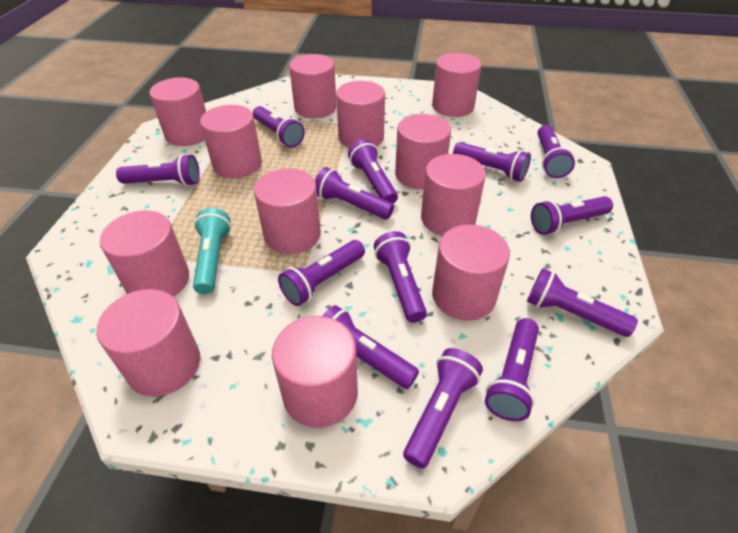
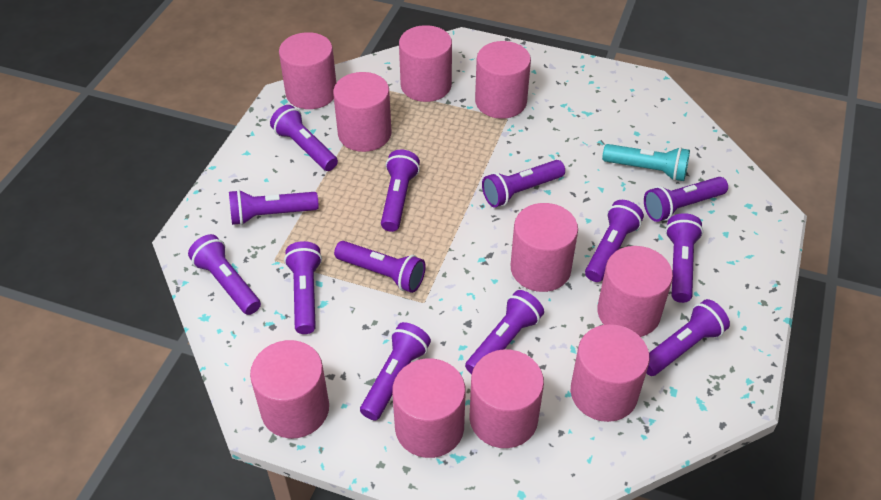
pink cylinder: [96,289,200,397] [100,211,189,297] [149,78,206,146] [200,105,262,179] [254,168,321,254] [272,316,358,428] [289,54,337,118] [336,81,385,148] [395,114,451,190] [421,154,486,236] [432,53,481,117] [432,225,510,321] = 12 -> [250,340,329,438] [279,32,336,109] [333,72,392,152] [392,359,466,458] [399,25,452,102] [470,349,544,448] [475,41,531,119] [511,203,578,292] [571,324,650,422] [597,246,673,337] = 10

